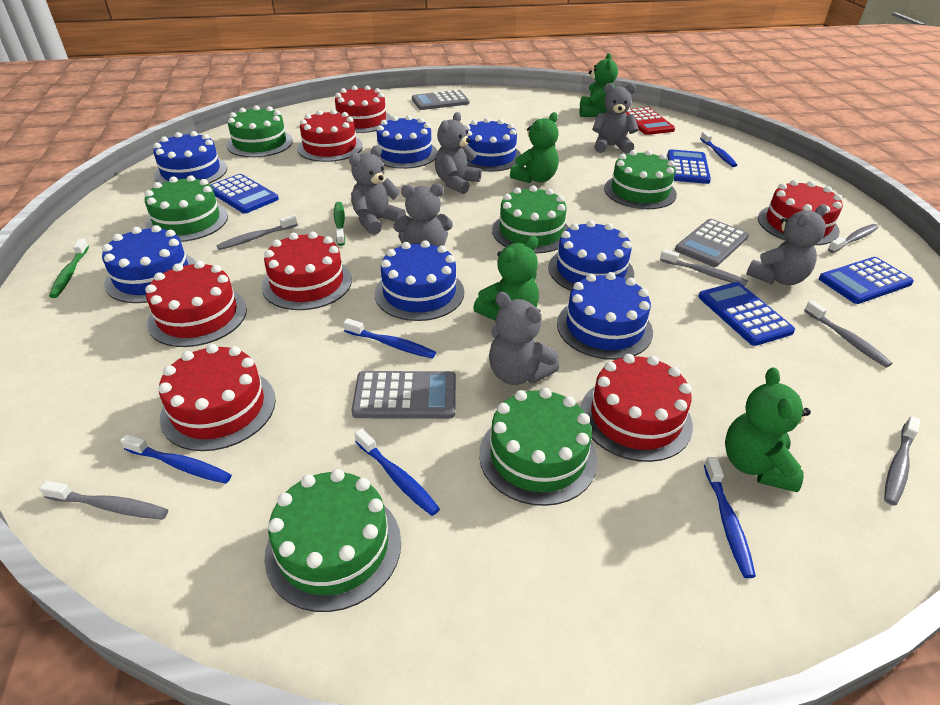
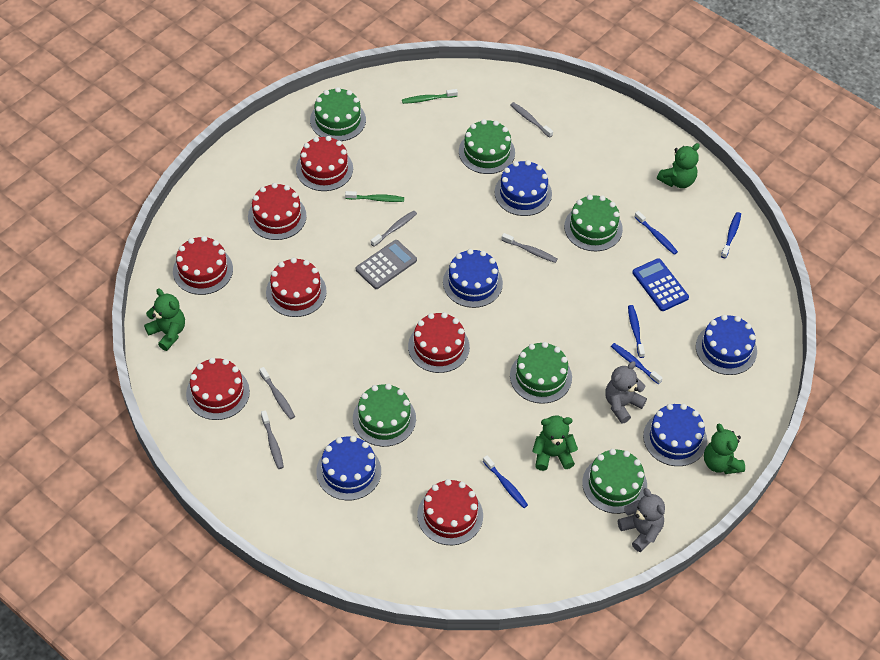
blue cake: [102,225,196,303] [153,131,227,184] [375,240,464,321] [377,115,438,169] [464,118,521,172] [548,220,634,291] [557,272,653,360] = 7 -> [316,436,381,500] [443,249,503,308] [495,160,552,216] [643,404,707,466] [696,315,757,375] = 5
blue calculator: [210,174,279,213] [667,149,711,184] [698,282,795,346] [819,257,914,304] = 4 -> [632,258,689,311] = 1
grey calculator: [352,371,456,419] [412,90,470,110] [675,219,749,267] = 3 -> [356,240,417,289] = 1
grey teddy bear: [349,145,406,235] [394,184,453,246] [435,112,482,194] [489,292,559,385] [592,83,639,154] [746,204,827,285] = 6 -> [605,361,647,424] [618,488,665,552] = 2
grey toothbrush: [39,481,168,520] [216,215,297,250] [660,249,748,286] [804,300,892,368] [828,224,879,253] [884,416,921,506] = 6 -> [259,367,295,419] [261,410,284,469] [371,211,417,247] [502,233,557,263] [511,102,553,138] = 5
red calculator: [625,107,675,135] = 1 -> none = 0

